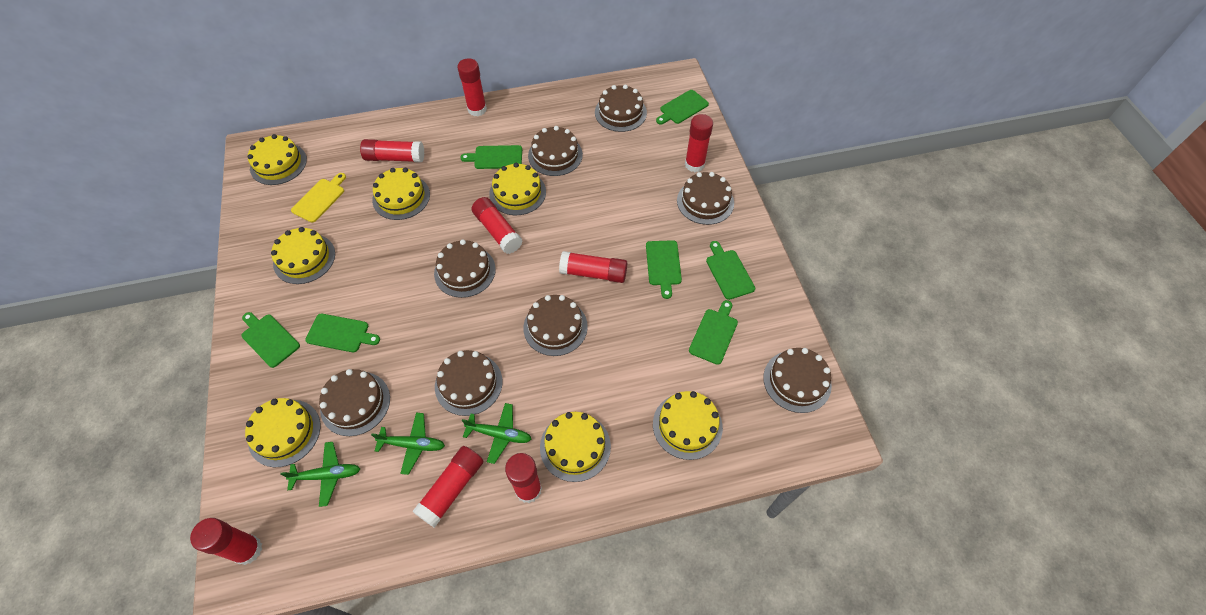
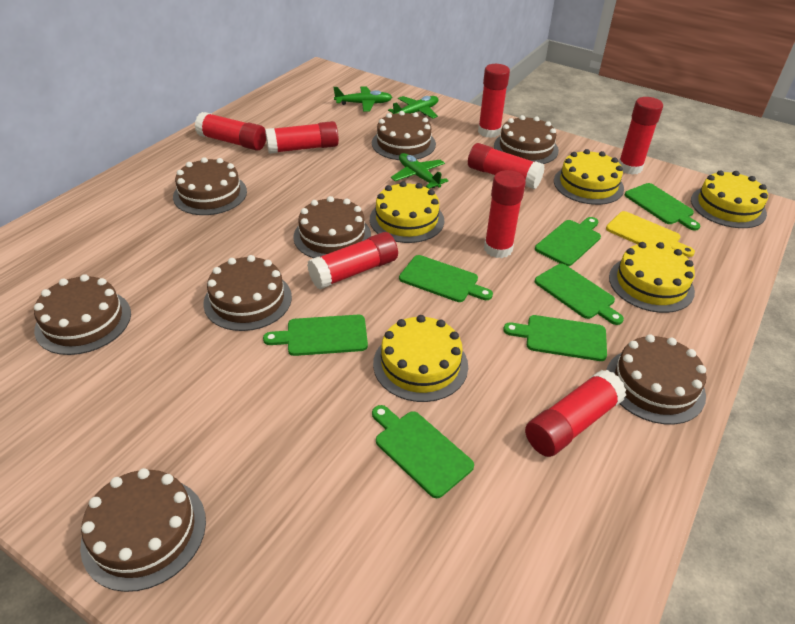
yellow cake: [245,398,321,467] [248,134,307,185] [271,227,335,284] [372,168,430,220] [489,163,546,215] [540,412,611,482] [653,391,723,460] = 7 -> [370,181,444,243] [373,315,468,402] [554,149,624,205] [609,242,695,313] [691,170,768,228] = 5

